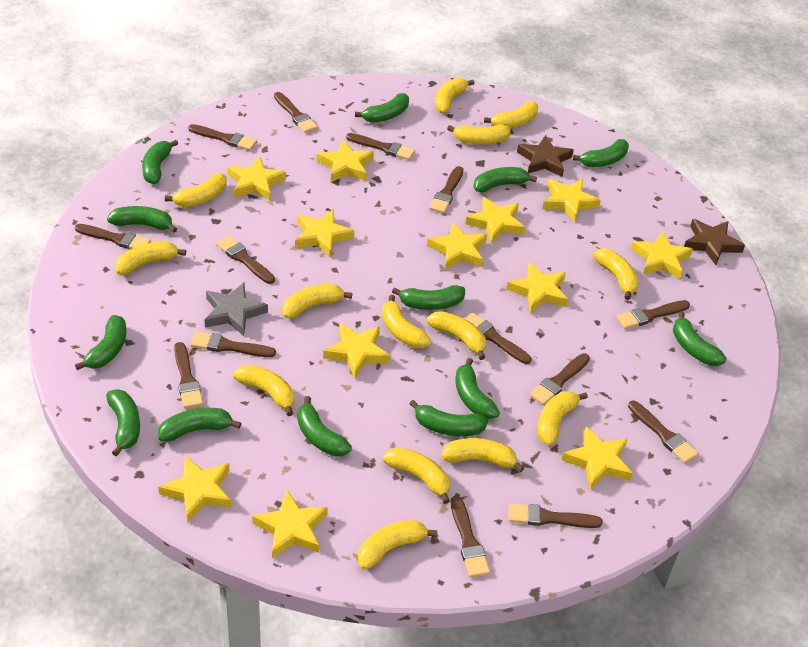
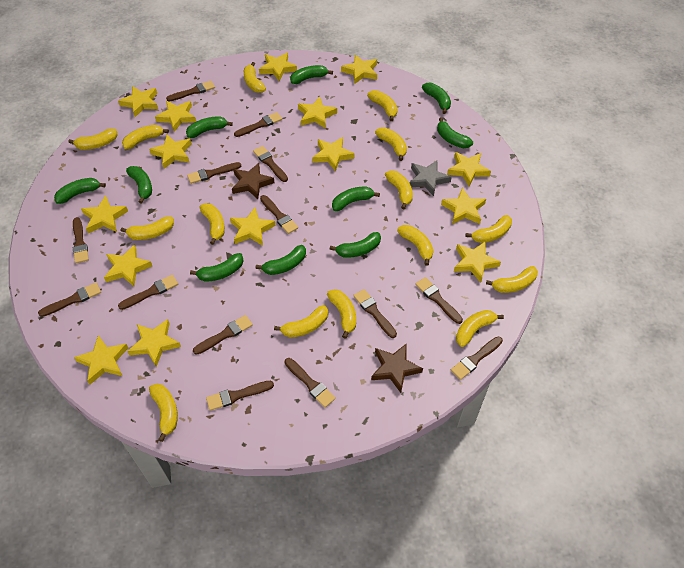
green banana: [75,315,126,370] [106,389,140,456] [107,206,177,233] [142,140,178,184] [158,408,241,442] [297,396,352,457] [355,93,409,123] [392,285,465,310] [409,400,488,436] [456,358,500,420] [473,167,537,193] [573,139,629,167] [673,311,726,366] = 13 -> [54,178,106,204] [126,166,152,204] [186,116,233,138] [190,253,244,282] [256,245,306,275] [290,65,333,84] [330,232,381,258] [332,186,380,211] [422,83,451,114] [437,117,473,148] = 10
yellow banana: [115,241,186,275] [165,173,227,207] [233,365,294,416] [282,284,352,318] [358,520,437,570] [382,295,431,348] [383,447,450,504] [427,311,486,360] [435,78,475,113] [441,438,524,472] [447,124,511,144] [484,101,538,128] [537,391,588,445] [593,248,639,300] = 14 -> [68,128,118,150] [120,216,174,240] [122,125,169,149] [149,384,178,442] [200,203,225,245] [244,62,266,93] [274,305,328,338] [327,289,356,339] [367,90,398,121] [375,127,407,161] [385,170,413,209] [397,225,433,266] [456,310,504,347] [465,215,512,243] [486,266,538,293] = 15
yellow star: [158,456,232,522] [228,156,286,200] [252,490,328,559] [295,209,355,257] [317,140,374,182] [323,323,390,378] [427,222,487,270] [466,197,525,244] [506,262,568,313] [542,179,601,222] [561,427,633,490] [631,231,693,279] = 12 -> [74,335,128,385] [81,196,128,234] [104,244,152,286] [118,86,158,117] [127,319,181,367] [149,135,192,169] [155,101,196,132] [230,207,276,246] [259,52,297,81] [298,97,337,128] [312,137,354,172] [341,55,377,84] [441,188,486,224] [447,152,491,186] [454,242,501,283] = 15

